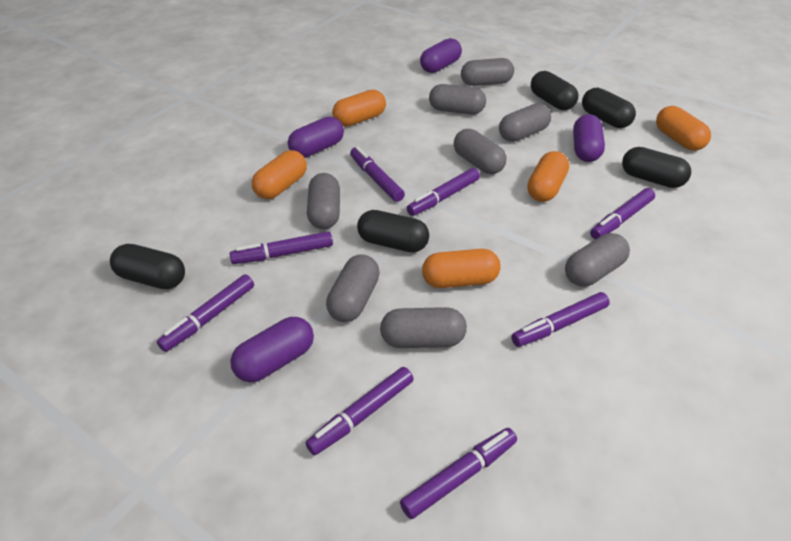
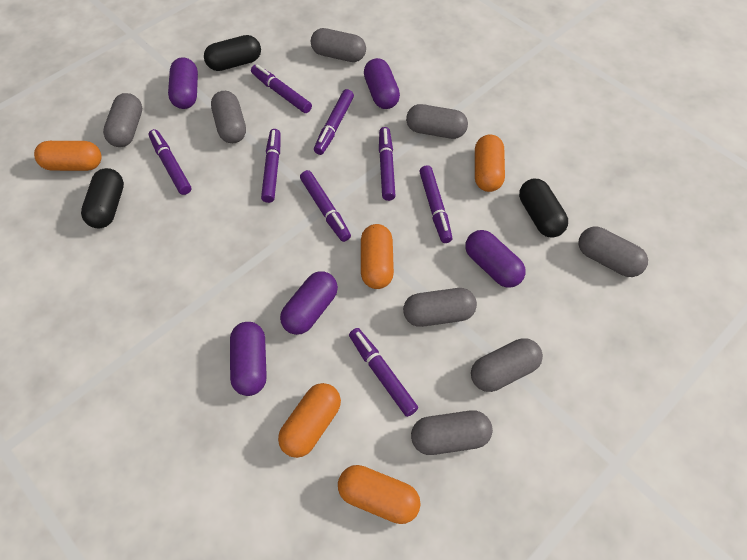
black capsule: [110,244,185,289] [357,210,429,252] [531,71,578,110] [582,88,636,128] [622,147,691,188] = 5 -> [81,168,124,228] [204,35,261,71] [519,179,568,238] = 3
purple capsule: [230,317,314,382] [288,117,344,158] [420,38,462,73] [573,114,605,162] = 4 -> [168,57,198,109] [230,322,267,396] [280,271,338,335] [364,58,400,109] [465,230,526,288] = 5

